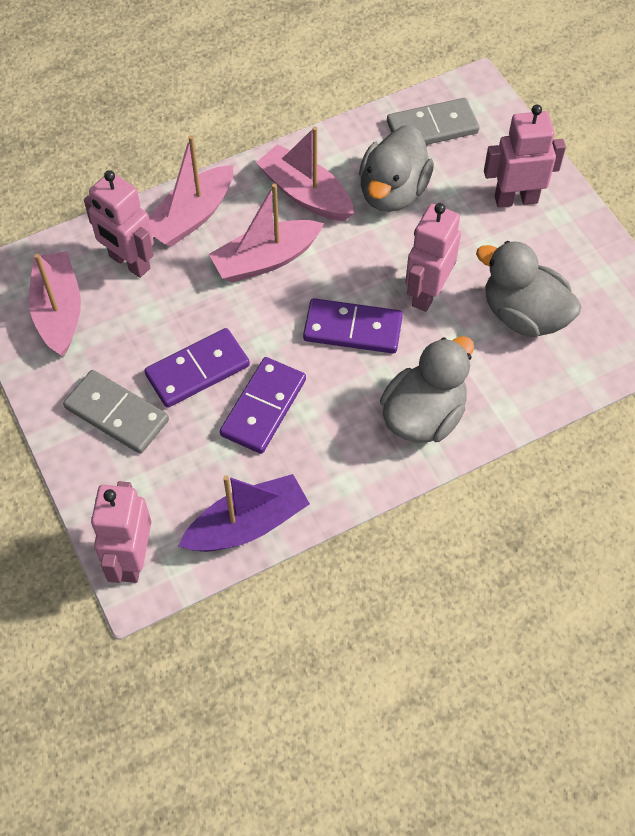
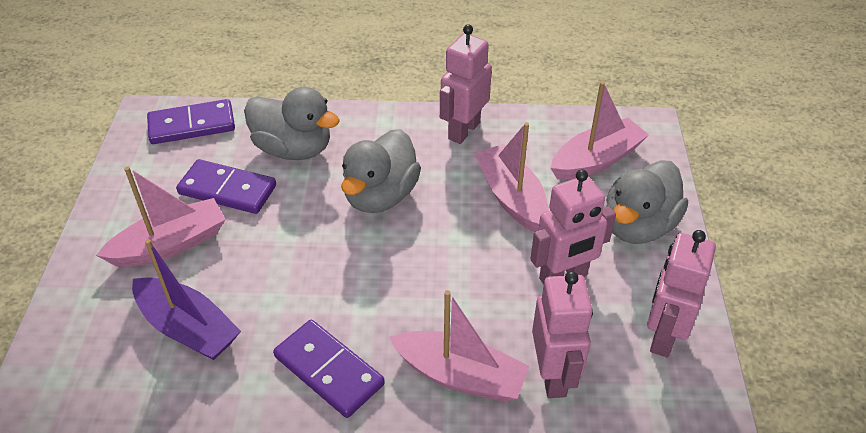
grey domino: [63,370,169,454] [387,98,480,145] = 2 -> none = 0

